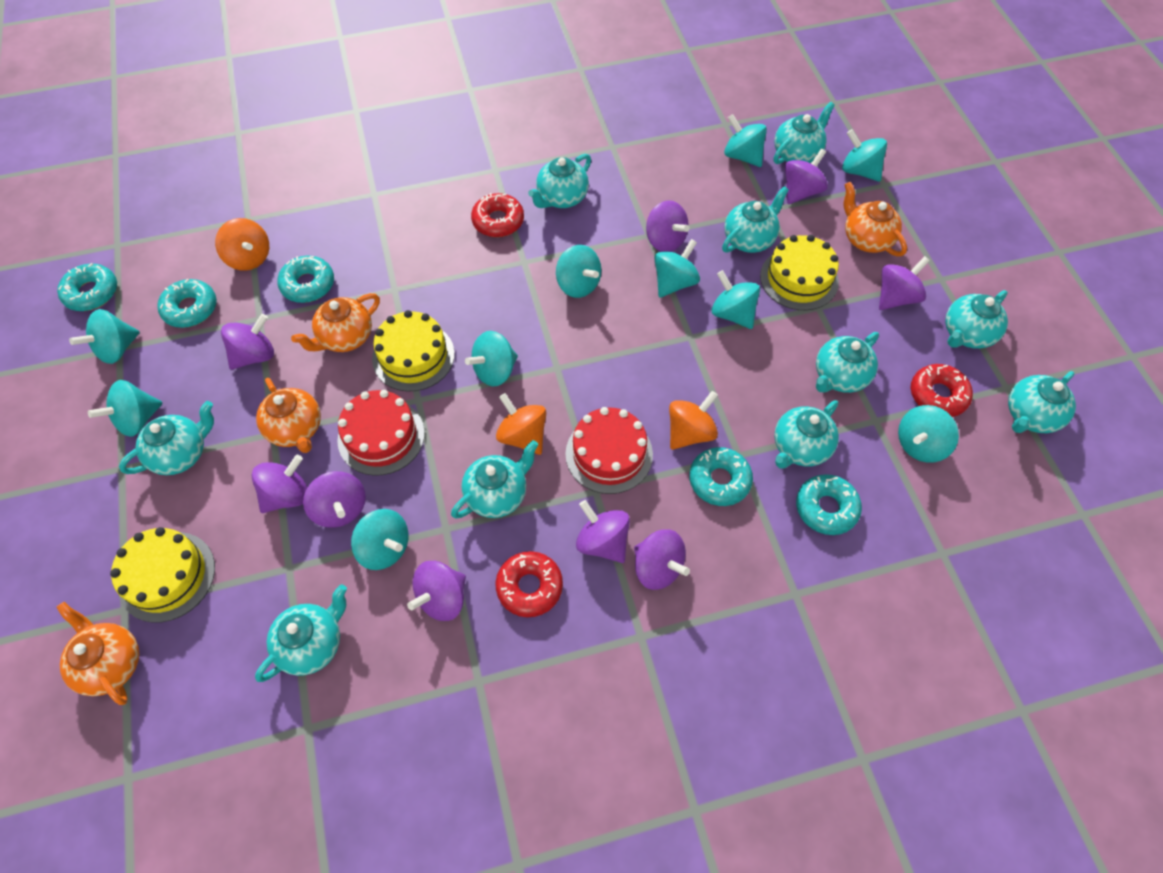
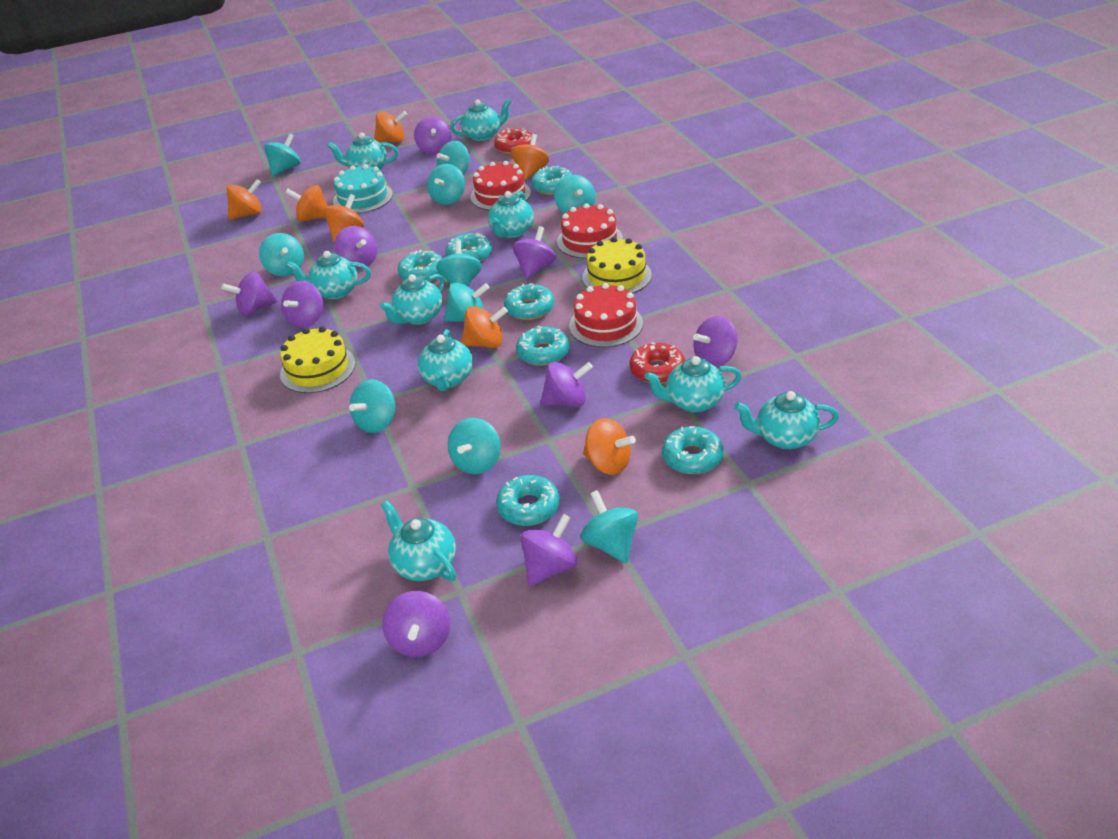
orange spinning top: [215,218,269,271] [496,393,546,455] [669,391,718,450] = 3 -> [227,179,262,220] [285,185,328,222] [324,194,364,243] [374,111,407,142] [461,306,508,348] [511,134,549,180] [583,418,636,475] = 7
orange teapot: [57,602,139,705] [256,377,321,453] [291,293,380,352] [844,182,907,256] = 4 -> none = 0
red cake: [337,390,425,476] [566,407,653,494] = 2 -> [470,161,531,210] [557,203,623,259] [569,283,643,347] = 3
red donut: [471,193,524,237] [496,551,563,617] [911,364,973,417] = 3 -> [494,128,532,154] [630,342,685,384] = 2
turquoise cake: none = 0 -> [333,164,393,213] = 1
turquoise donut: [57,263,117,311] [157,278,217,328] [277,256,334,303] [689,447,753,506] [796,474,862,535] = 5 -> [398,250,443,282] [445,233,492,262] [496,475,560,526] [504,283,554,320] [516,326,570,366] [531,166,573,195] [662,426,724,474] = 7
turquoise teapot: [119,401,214,475] [255,584,347,682] [451,440,538,519] [528,154,591,208] [722,186,789,253] [774,102,835,164] [774,400,839,469] [816,332,879,393] [945,290,1008,349] [1008,371,1076,433] = 10 -> [286,251,371,299] [327,132,398,170] [380,274,445,325] [381,500,456,581] [418,329,473,391] [450,99,511,141] [488,191,534,238] [644,356,742,412] [734,391,839,449] = 9
yellow cake: [110,527,215,623] [372,310,455,391] [760,235,839,310] = 3 -> [280,327,356,393] [582,237,652,293] = 2

